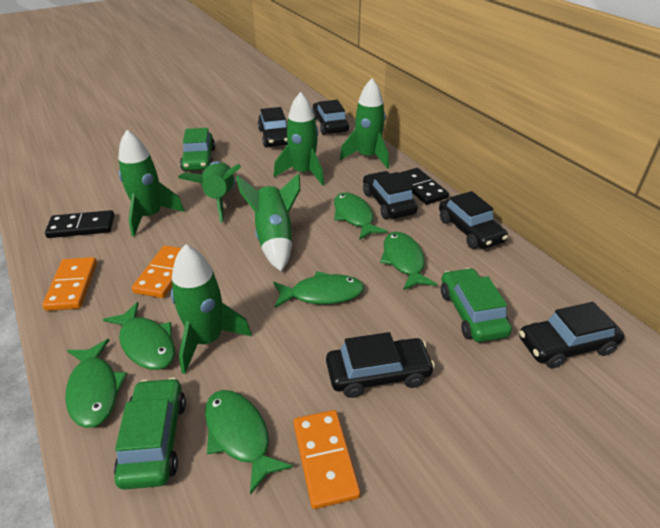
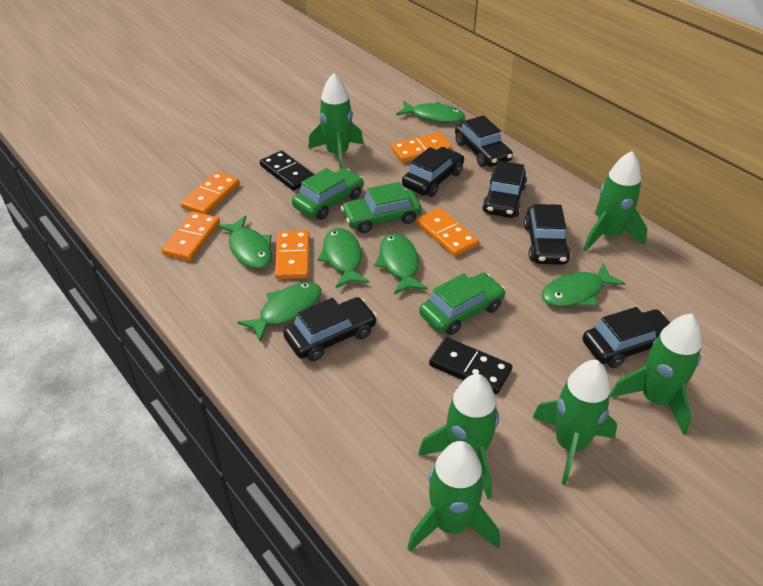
orange domino: [42,257,97,311] [132,245,182,298] [293,410,360,509] = 3 -> [162,212,220,261] [180,172,239,214] [275,230,309,279] [391,132,452,163] [416,208,479,256] = 5

